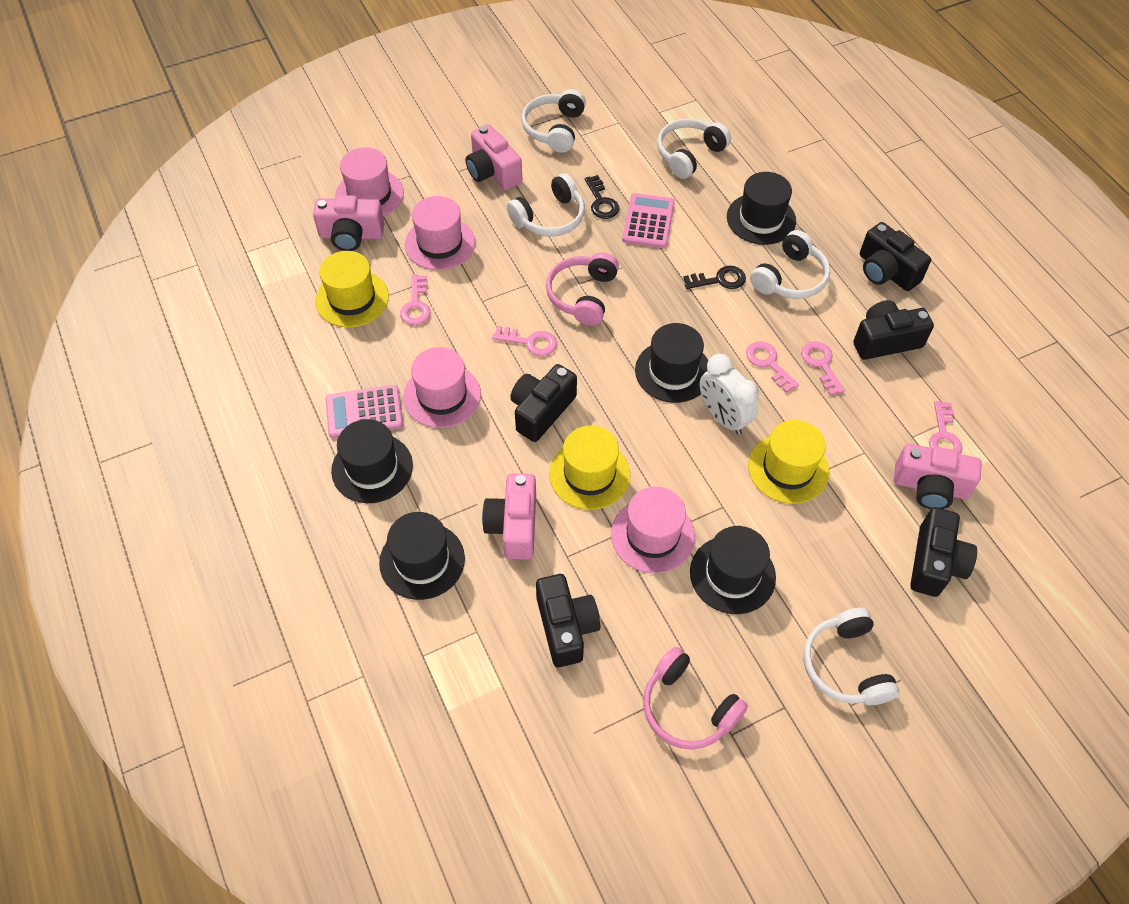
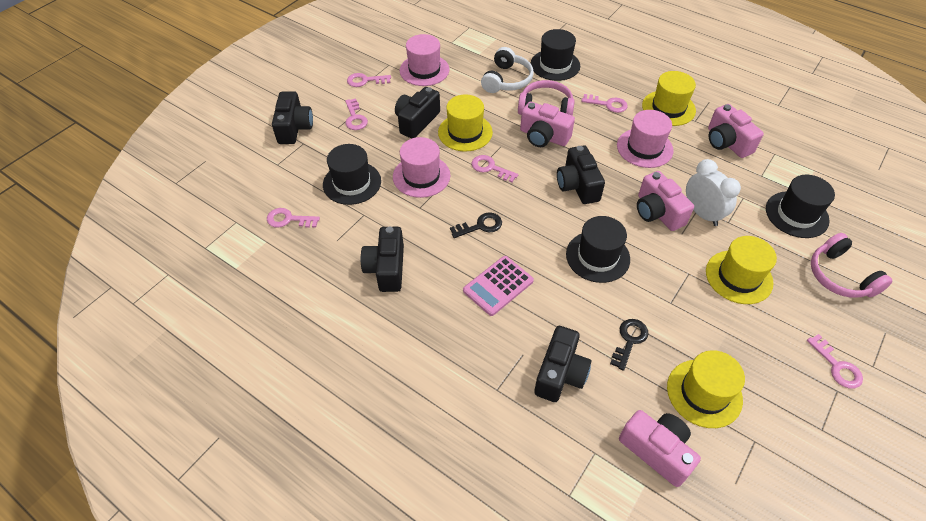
black hat: [331,419,413,503] [379,512,465,600] [635,323,708,403] [690,526,776,614] [727,172,796,245] = 5 -> [323,144,381,205] [531,29,580,81] [566,216,630,283] [766,175,835,238] = 4
pink calculator: [326,385,403,439] [622,193,675,248] = 2 -> [463,256,534,316] = 1
pink hat: [335,147,404,216] [403,347,481,428] [405,196,475,270] [611,487,695,573] = 4 -> [393,137,450,198] [400,34,449,86] [617,110,674,168] = 3
pink key: [400,275,430,325] [492,326,557,356] [746,341,799,392] [801,341,845,395] [929,401,962,454] = 5 -> [267,208,320,228] [345,99,368,130] [347,73,391,87] [471,155,518,182] [581,94,628,113] [807,334,863,389] = 6
white headphones: [507,173,585,237] [521,89,586,153] [657,118,731,179] [750,230,830,299] [803,608,899,705] = 5 -> [481,47,534,93] = 1
yellow hat: [315,251,389,327] [549,426,630,510] [748,420,829,504] = 3 -> [438,95,493,151] [642,71,696,126] [667,350,745,428] [706,236,777,304] = 4

